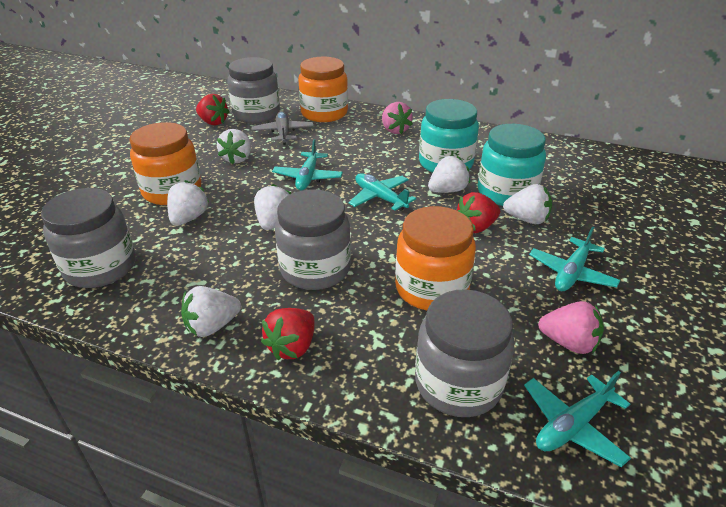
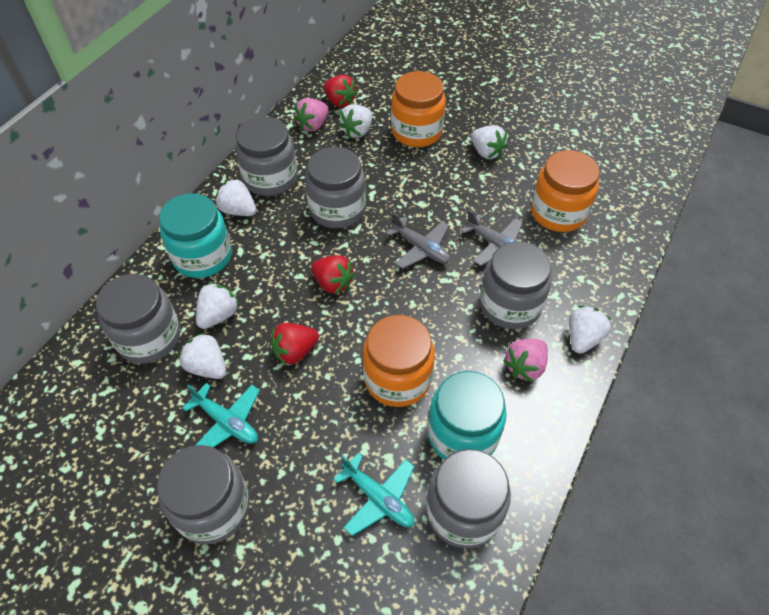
grey jar: [41,188,136,288] [227,57,280,123] [275,189,351,290] [415,289,514,417] = 4 -> [96,274,180,363] [157,445,250,544] [235,117,297,196] [305,147,366,228] [426,449,511,548] [479,241,552,329] = 6
grey plane: [252,111,314,145] = 1 -> [386,213,451,269] [461,210,523,266] = 2
turquoise plane: [272,139,343,191] [349,173,416,211] [524,371,631,467] [529,226,620,291] = 4 -> [182,383,260,447] [333,453,415,536] = 2

